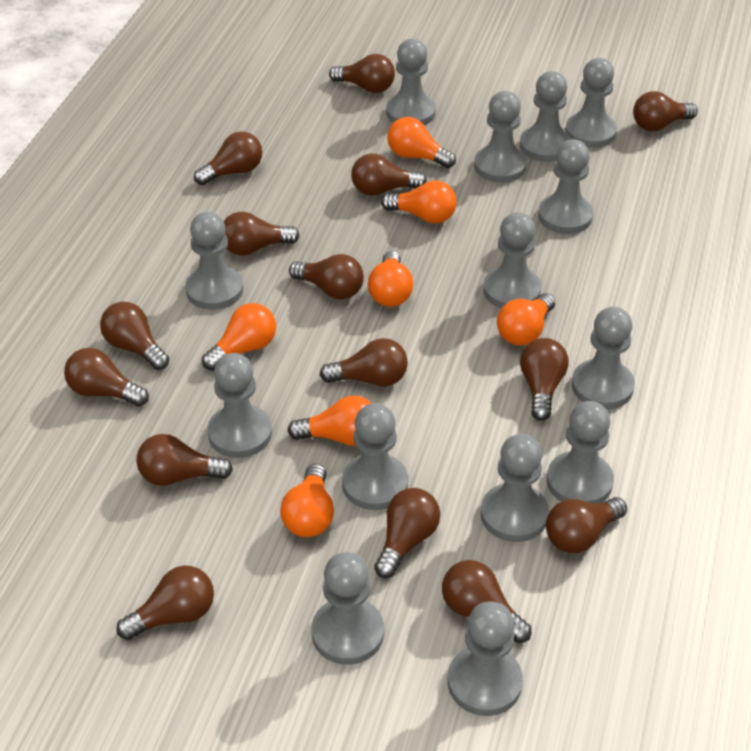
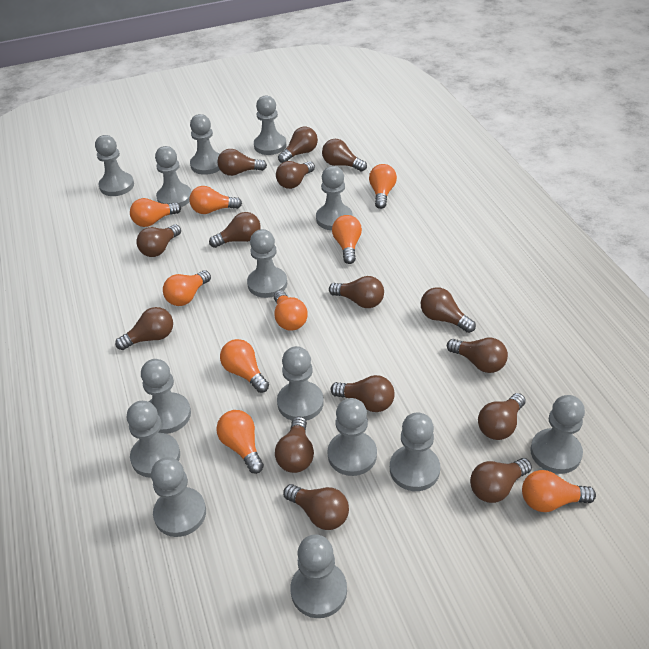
orange light bulb: [202,303,276,370] [280,464,334,537] [288,395,371,446] [368,251,413,307] [381,180,457,223] [387,117,456,168] [497,293,555,346] = 7 -> [130,198,181,227] [163,270,211,306] [189,186,242,214] [216,410,264,474] [220,339,269,393] [274,290,308,331] [332,215,362,264] [369,164,397,209] [522,470,596,512] = 9

